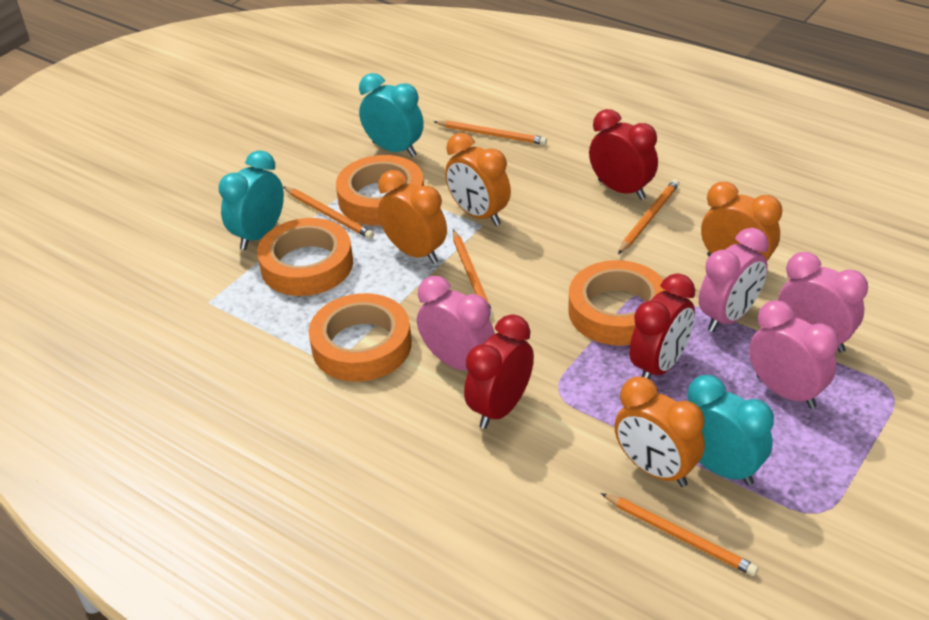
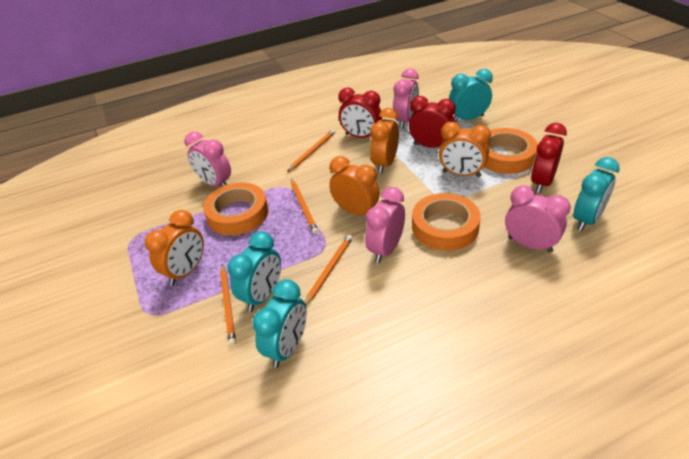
orange pencil: [284,187,374,239] [434,120,547,145] [453,230,493,318] [601,493,758,576] [618,179,679,254] = 5 -> [220,264,236,346] [287,129,336,172] [291,179,318,234] [305,235,353,305] = 4
orange tape: [257,218,353,296] [309,293,412,382] [336,155,424,226] [568,260,666,346] = 4 -> [203,183,268,235] [412,193,481,251] [485,128,538,174] = 3
turquoise clock: [218,150,284,250] [359,73,424,157] [687,375,774,486] = 3 -> [227,231,281,312] [252,279,306,368] [449,69,493,122] [574,157,620,231] = 4

